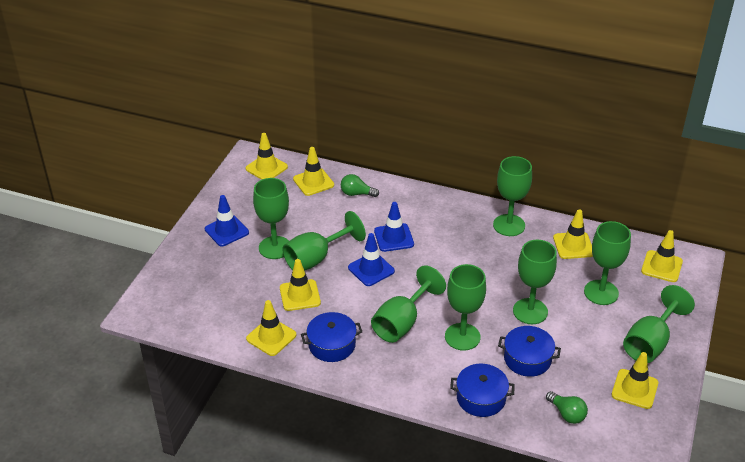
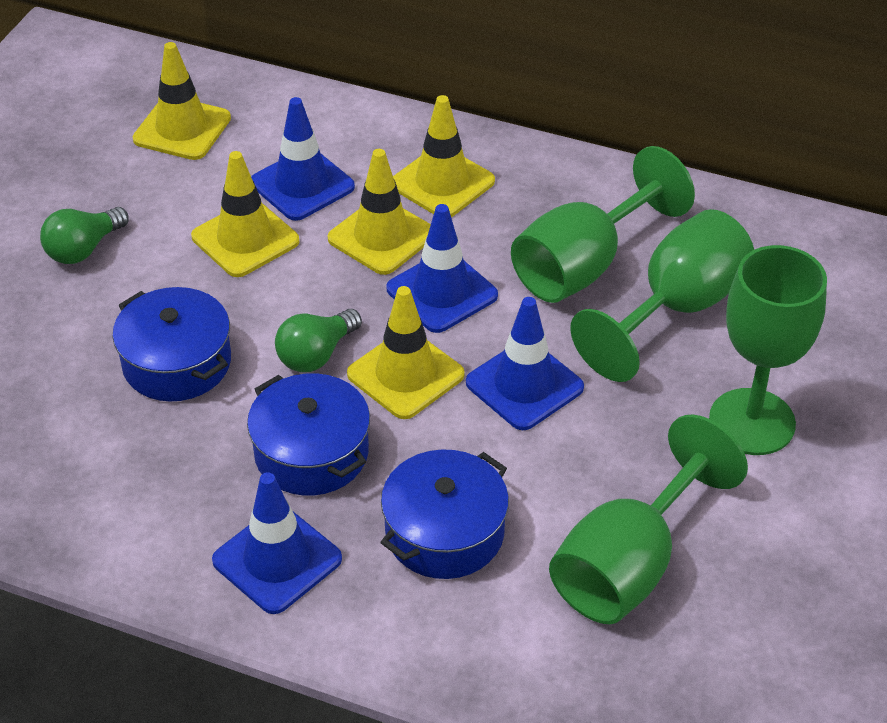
blue traffic cone: [205,195,249,246] [348,233,395,286] [374,202,414,252] = 3 -> [212,472,342,614] [251,97,355,221] [386,204,498,333] [466,297,584,430] = 4
green goblet: [253,178,289,259] [283,211,366,271] [371,265,446,343] [445,264,486,351] [493,156,532,236] [513,240,557,324] [584,221,631,305] [623,285,695,363] = 8 -> [511,146,695,303] [549,414,748,624] [570,209,754,382] [709,245,827,455] = 4
yellow traffic cone: [245,133,288,180] [246,300,297,356] [280,259,321,311] [293,147,334,196] [553,209,593,259] [612,352,658,409] [641,230,683,282] = 7 -> [132,42,231,160] [191,151,300,277] [328,149,431,275] [347,286,465,419] [393,95,495,217] = 5

